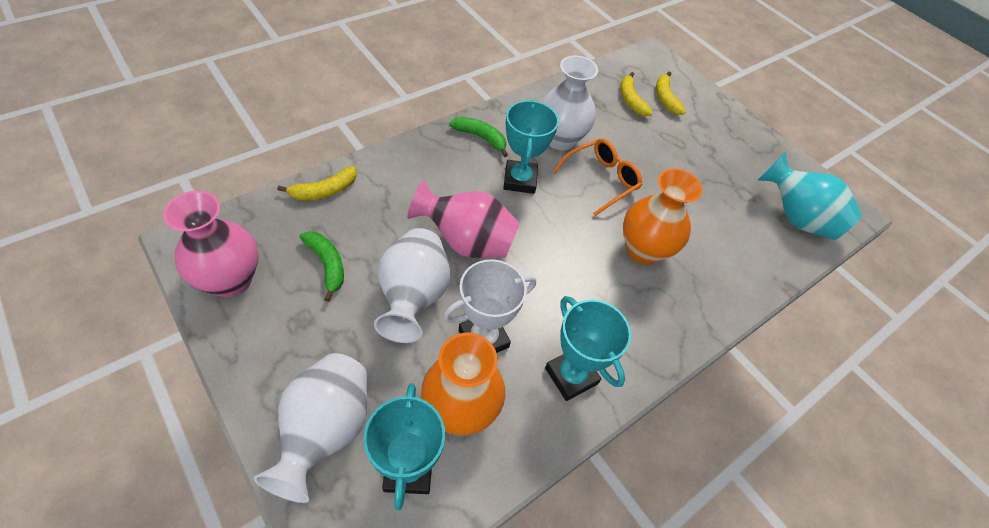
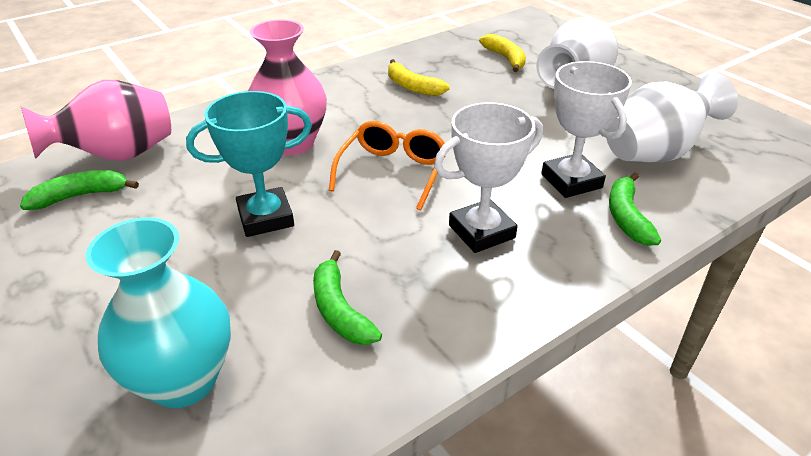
green banana: [300,231,344,302] [449,117,508,157] = 2 -> [20,170,139,210] [313,250,382,345] [609,173,661,246] = 3
orange vase: [421,333,506,435] [623,168,702,265] = 2 -> none = 0
turquoise trophy: [363,383,445,510] [503,100,559,194] [545,296,631,401] = 3 -> [186,91,312,237] = 1
white trophy: [443,259,536,353] = 1 -> [434,102,543,253] [541,61,632,198] = 2
white vase: [253,353,367,503] [374,228,450,343] [541,55,598,151] = 3 -> [536,17,618,89] [606,73,738,163] = 2
yellow banana: [278,166,357,200] [620,72,652,116] [656,71,686,115] = 3 -> [388,59,450,96] [479,34,526,72] = 2

